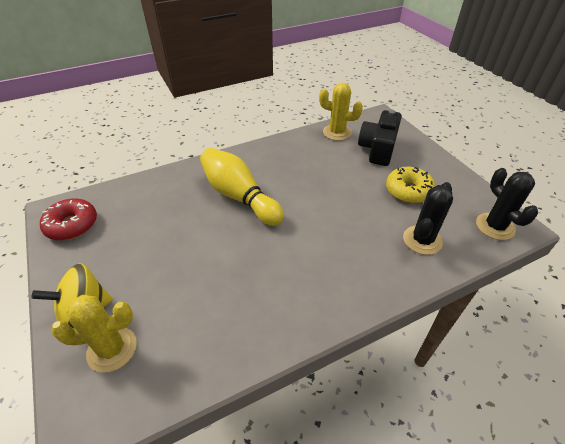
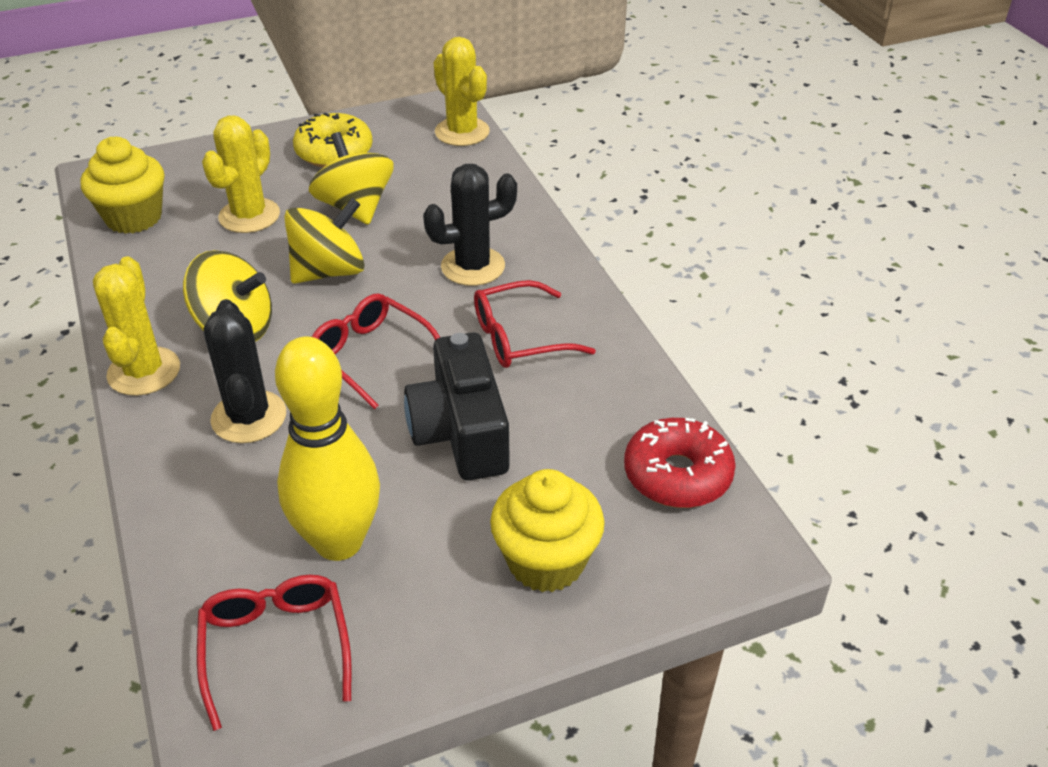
red glasses: none = 0 -> [197,575,352,731] [312,293,440,410] [474,280,596,368] = 3
yellow cactus: [51,295,137,373] [319,83,363,141] = 2 -> [93,256,180,396] [202,115,280,233] [434,37,490,146] = 3
yellow cupcake: none = 0 -> [81,137,164,234] [490,469,605,592] = 2
yellow spinning top: [31,263,113,329] = 1 -> [183,250,272,342] [284,198,365,284] [309,132,394,225] = 3

